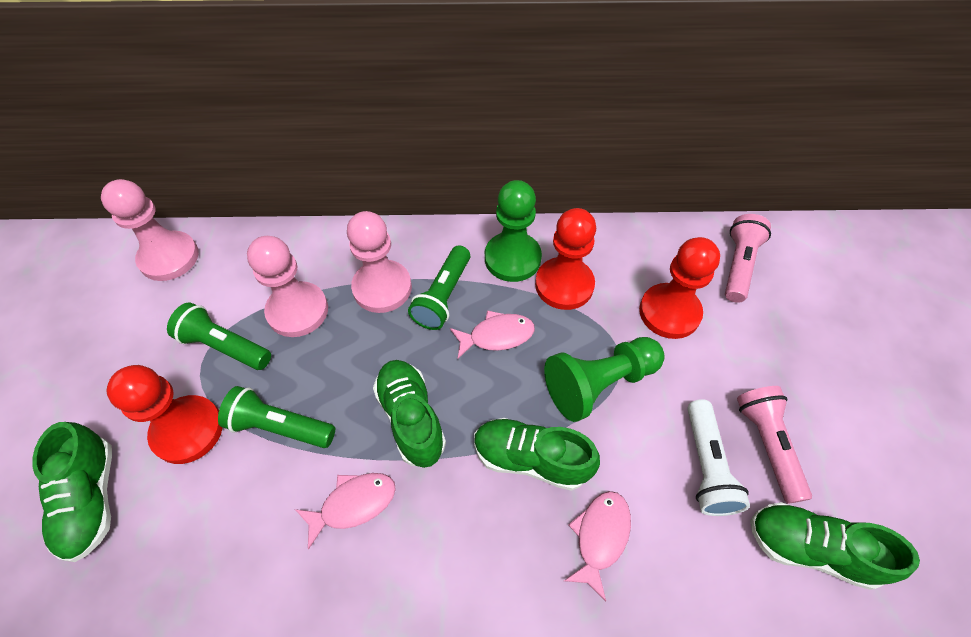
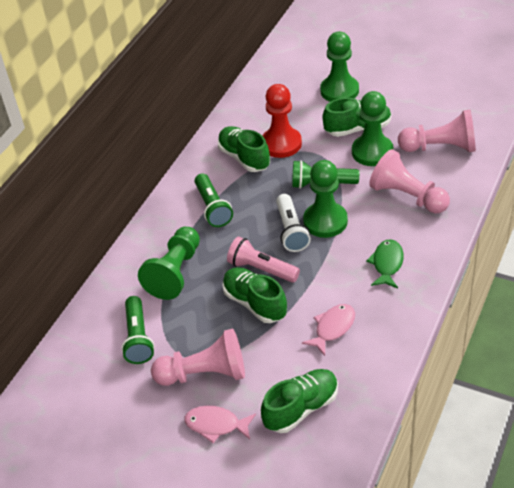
green fish: none = 0 -> [366,239,404,288] = 1
green pawn: [485,180,542,282] [544,337,665,422] = 2 -> [138,227,200,300] [303,160,348,238] [320,32,359,102] [352,91,393,166] = 4
pink fish: [295,473,396,550] [450,310,535,359] [564,491,631,601] = 3 -> [184,406,256,443] [302,304,355,356] = 2
pink flashlight: [725,214,771,303] [737,386,812,504] = 2 -> [227,237,300,283] = 1
red pawn: [107,365,223,464] [535,208,596,310] [639,237,720,339] = 3 -> [262,84,302,158] = 1

